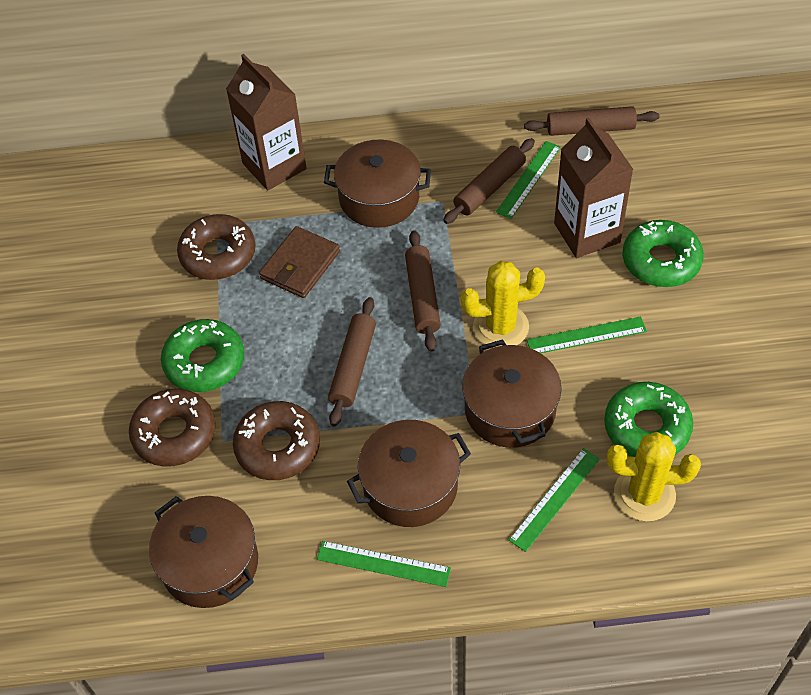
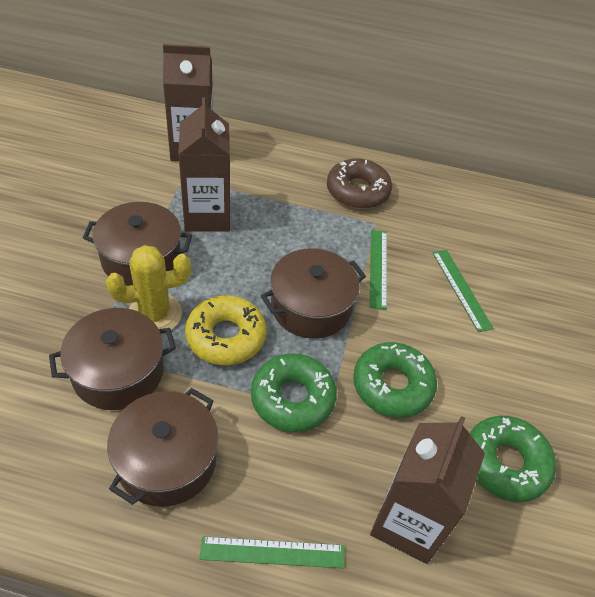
brown carton: [226,54,307,191] [554,118,634,258] = 2 -> [163,44,213,161] [178,97,230,232] [370,416,485,564] = 3
brown donut: [129,388,216,467] [177,214,256,280] [233,401,320,480] = 3 -> [327,158,392,209] = 1
brown rolling pin: [328,297,376,427] [405,230,441,352] [443,138,535,224] [524,106,659,136] = 4 -> none = 0
brown wallet: [259,226,340,298] = 1 -> none = 0
green ruler: [317,541,451,587] [496,141,561,219] [509,448,600,552] [527,316,647,353] = 4 -> [199,536,344,568] [370,230,387,310] [432,250,494,332] = 3
yellow cactus: [461,261,545,348] [607,432,701,522] = 2 -> [106,245,191,334] = 1
yellow donut: none = 0 -> [185,295,267,365] = 1

